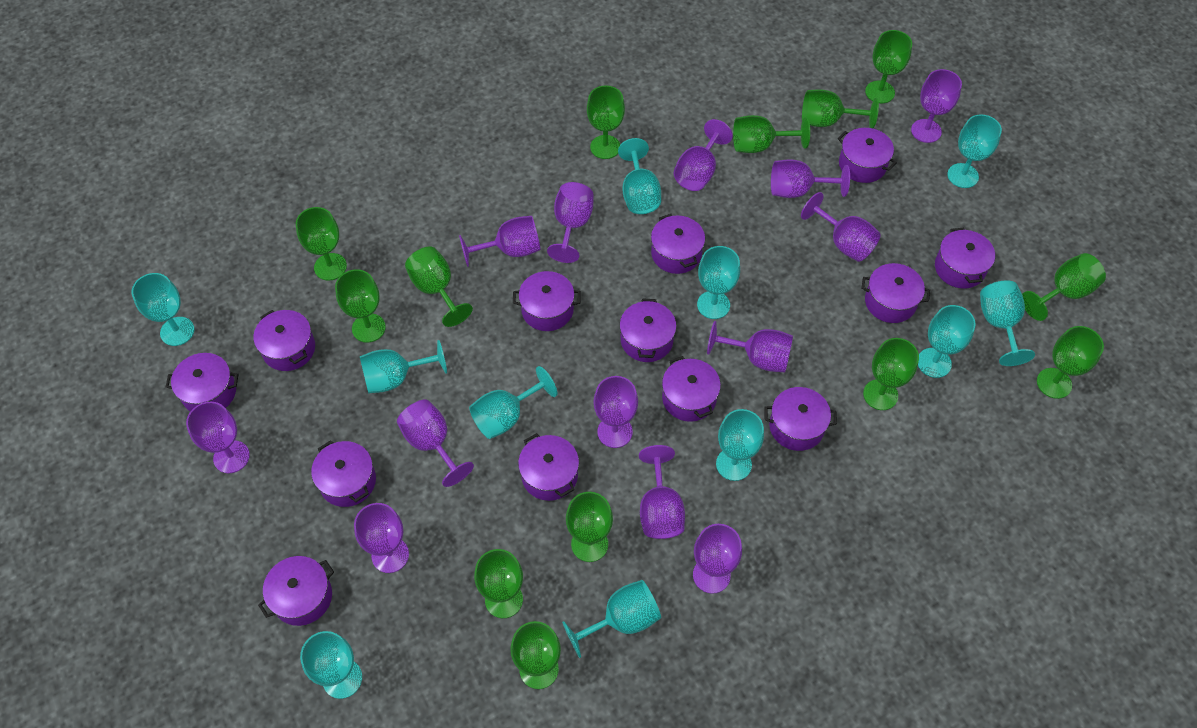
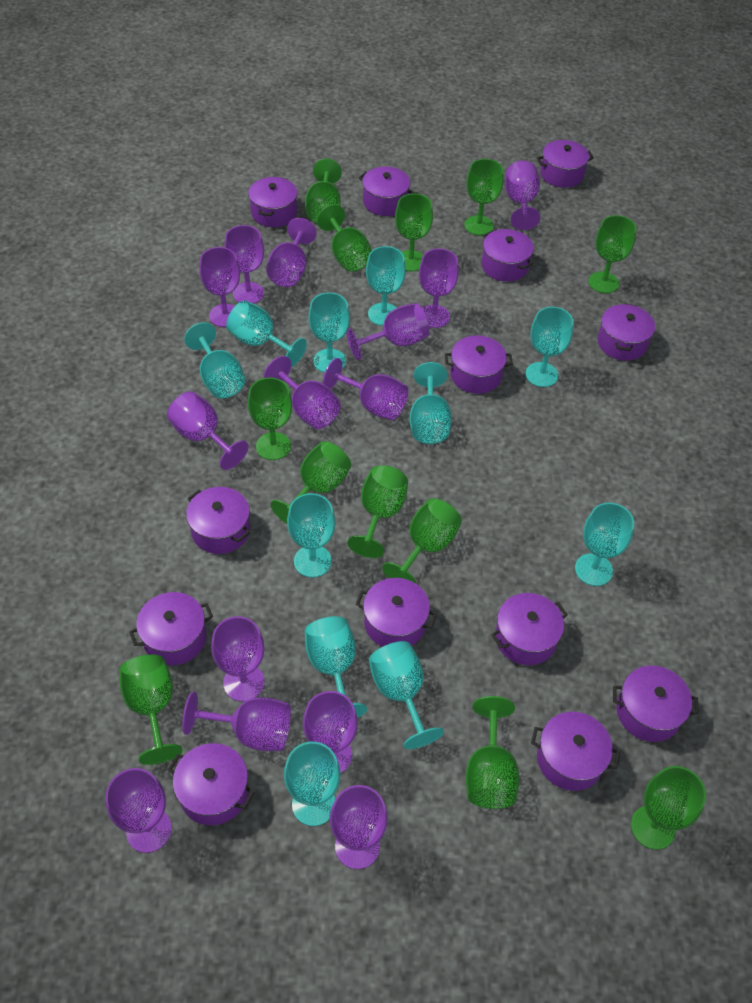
green goblet: [296,207,347,281] [335,269,386,343] [405,247,473,327] [474,549,523,618] [510,621,561,689] [566,492,613,562] [587,86,625,159] [733,115,810,153] [802,89,879,128] [863,338,919,410] [865,30,912,103] [1022,253,1106,321] [1037,326,1104,399] = 13 -> [119,654,183,765] [248,377,292,460] [270,441,351,524] [305,159,342,223] [317,204,372,271] [347,465,408,558] [382,498,462,583] [395,193,433,271] [464,159,504,235] [466,696,519,809] [589,215,636,293] [631,766,706,850] = 12
purple goblet: [186,402,250,473] [354,503,409,573] [397,399,474,487] [459,216,541,267] [547,182,594,263] [593,376,638,448] [639,445,685,539] [674,119,733,191] [693,524,742,594] [707,321,793,372] [771,159,850,198] [801,192,881,262] [911,69,962,143] = 13 -> [106,768,172,853] [167,391,249,470] [182,692,291,751] [199,247,240,327] [211,616,265,702] [224,225,264,304] [264,356,341,429] [266,218,317,287] [303,691,358,773] [323,358,408,420] [330,785,388,869] [346,303,429,360] [419,248,459,328] [505,161,540,230] = 14

